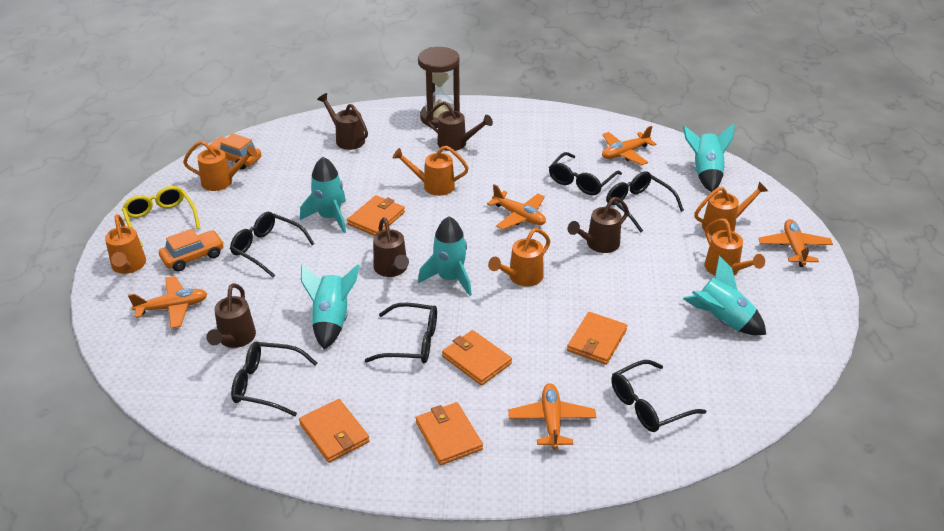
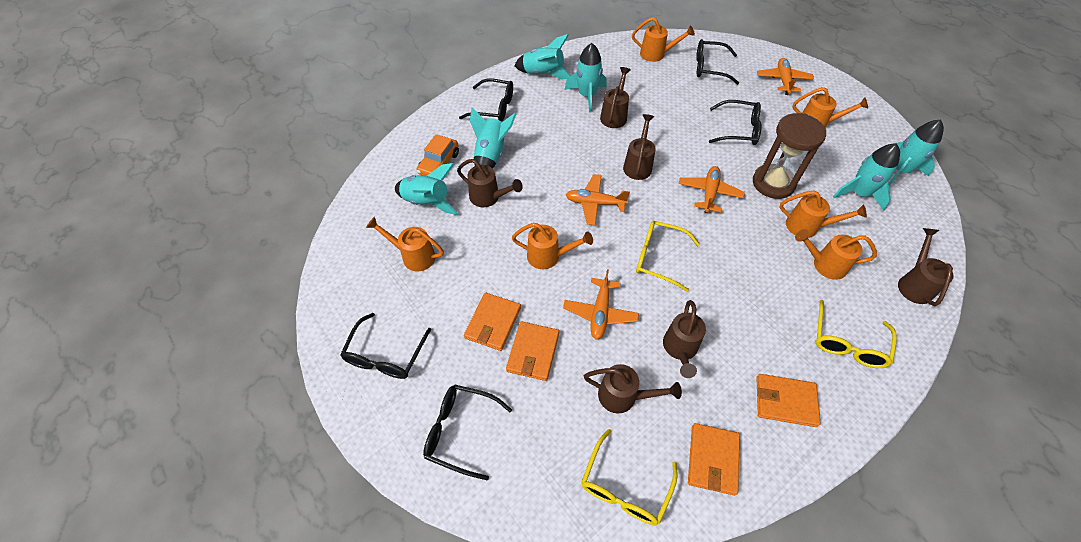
black glasses: [230,212,315,278] [231,341,317,416] [365,303,437,363] [549,152,622,195] [606,171,684,233] [611,360,706,432] = 6 -> [340,313,431,379] [423,385,512,480] [459,78,513,122] [696,39,739,85] [709,100,762,145] = 5
brown watering can: [206,283,256,348] [317,93,368,150] [373,217,409,277] [426,101,493,151] [568,197,629,253] = 5 -> [457,159,523,207] [584,364,682,413] [600,67,631,128] [623,114,655,180] [663,300,706,378] [898,228,954,306] = 6
orange car: [159,229,224,271] [209,133,261,170] = 2 -> [417,134,459,176] = 1
orange plane: [128,276,207,329] [487,184,546,230] [508,383,596,449] [602,126,656,165] [759,219,833,267] = 5 -> [563,269,639,340] [566,174,630,225] [679,166,745,213] [757,58,814,95] = 4
orange wallet: [299,399,370,463] [347,195,405,236] [416,402,483,465] [442,330,512,385] [567,312,627,365] = 5 -> [464,293,521,351] [506,321,559,381] [688,423,740,496] [756,374,821,427] = 4
turquoise rocket: [300,157,346,233] [301,264,360,350] [418,216,472,296] [683,123,735,192] [683,255,766,335] = 5 -> [395,163,458,215] [470,107,516,169] [514,34,571,79] [565,43,607,112] [833,143,900,211] [888,120,944,186] = 6
yellow glasses: [122,186,200,247] = 1 -> [581,429,677,525] [636,221,700,292] [815,300,897,368] = 3

